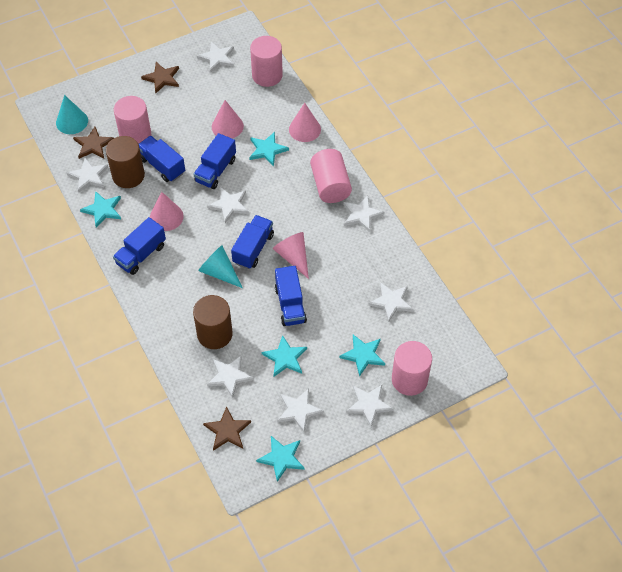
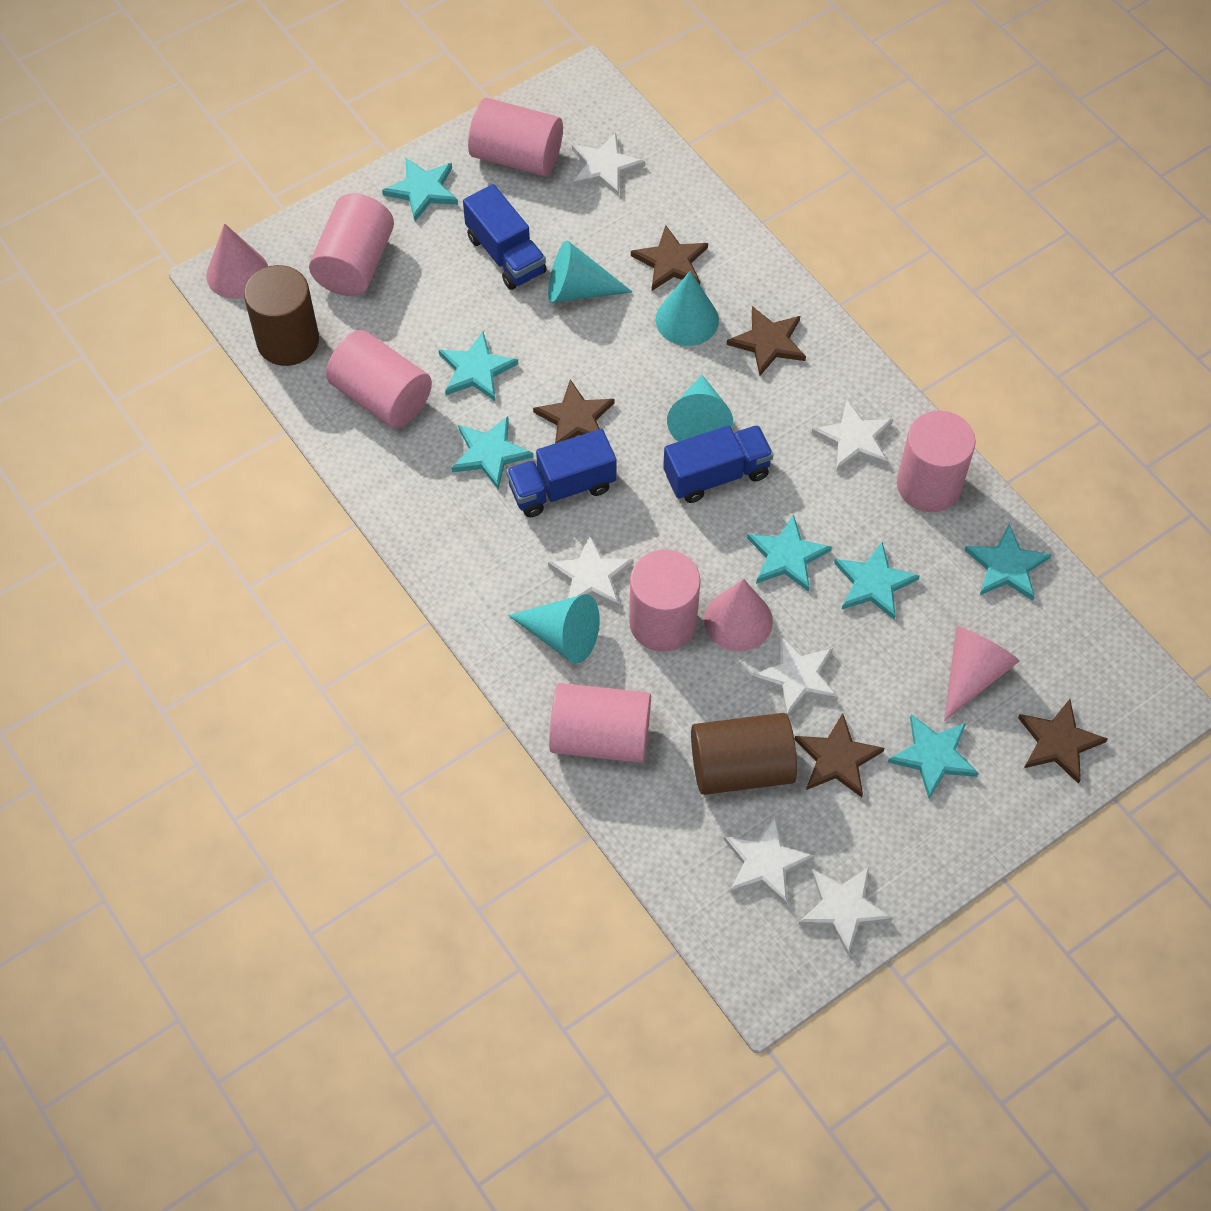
blue truck: [113,217,166,275] [139,136,185,182] [194,133,236,189] [231,215,274,269] [275,266,307,326] = 5 -> [463,184,547,290] [506,429,616,517] [663,425,773,503] = 3
brown star: [73,127,114,159] [141,62,179,93] [203,406,251,451] = 3 -> [533,379,614,443] [631,225,708,291] [727,306,806,376] [794,713,885,797] [1018,699,1108,784] = 5
pink cone: [150,192,184,231] [212,100,244,138] [273,232,309,279] [289,103,321,142] = 4 -> [206,223,268,299] [704,579,773,651] [944,627,1019,721] = 3
pink cylinder: [114,96,151,144] [250,36,283,87] [310,149,352,203] [392,341,432,396] = 4 -> [309,193,394,296] [326,330,432,428] [468,98,563,177] [549,683,651,763] [629,549,701,652] [897,411,976,512] = 6
turquoise cone: [56,95,88,134] [198,245,243,288] = 2 -> [508,594,600,664] [548,240,633,303] [655,271,719,346] [667,375,733,442] = 4
turquoise star: [80,191,121,228] [249,132,289,166] [256,436,304,482] [262,335,307,377] [339,335,385,377] = 5 -> [382,158,458,221] [439,331,518,401] [451,416,533,490] [747,514,832,592] [834,542,919,620] [888,714,979,799] [965,524,1051,601] = 7
white star: [67,158,108,192] [197,41,234,72] [207,187,249,223] [207,356,254,398] [277,388,324,433] [343,196,384,232] [346,385,394,427] [368,282,413,322] = 8 -> [548,534,634,608] [572,133,645,197] [724,816,814,905] [751,635,838,716] [798,867,893,955] [812,400,893,472] = 6

